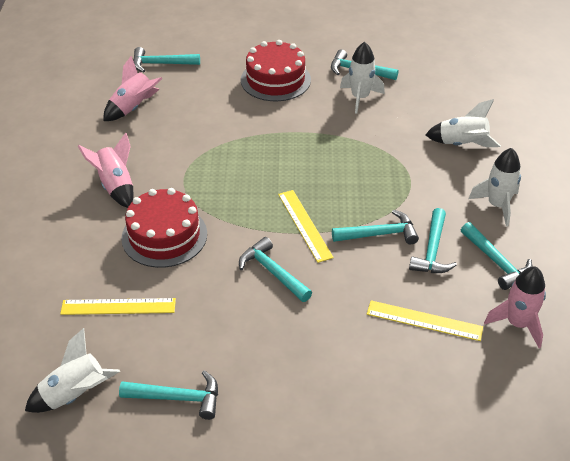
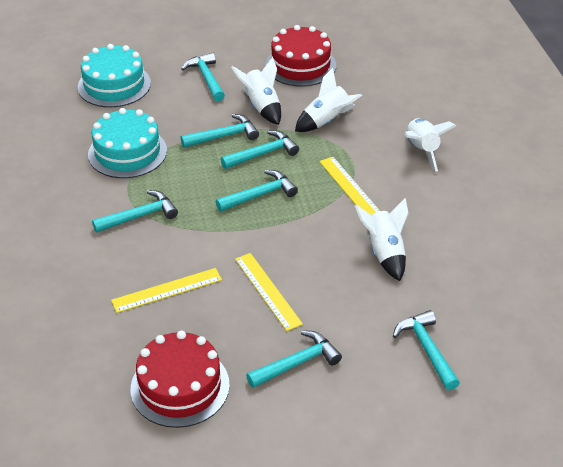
pink rocket: [78,133,134,208] [103,56,163,121] [484,266,546,348] = 3 -> none = 0
turquoise cake: none = 0 -> [78,44,151,107] [88,108,167,178] = 2

